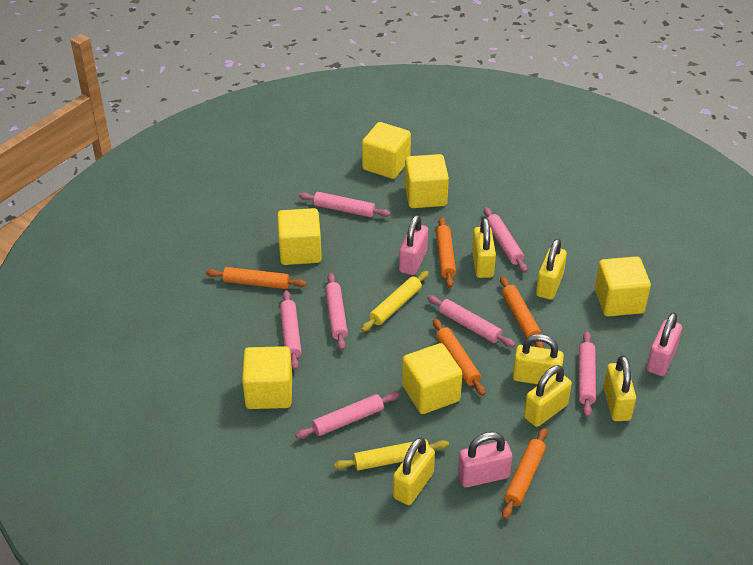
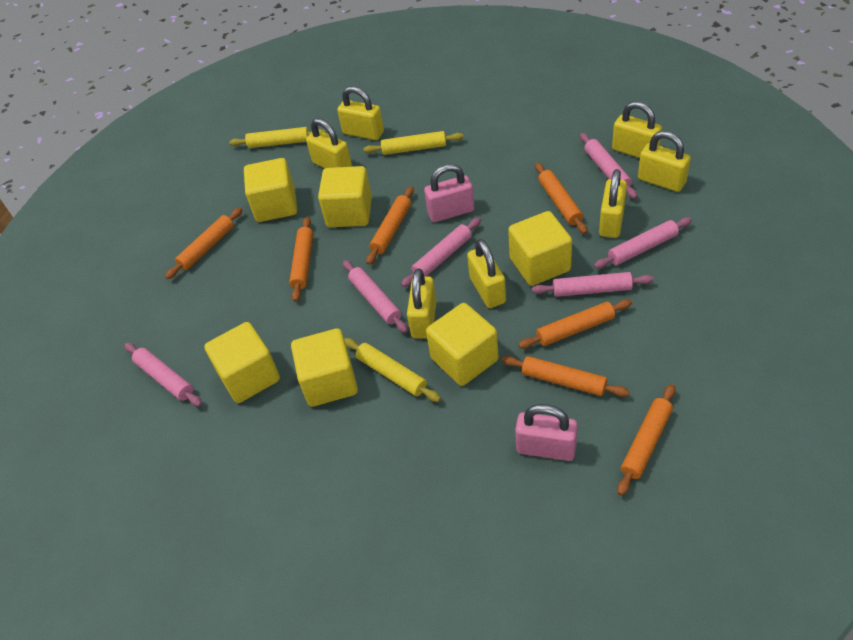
orange rolling pin: [206,267,307,289] [433,319,485,396] [436,217,456,288] [500,276,544,348] [502,428,547,519] = 5 -> [165,207,242,279] [289,217,313,302] [366,186,414,265] [501,356,630,397] [518,299,632,349] [535,163,587,234] [617,384,676,496] = 7
pink padlock: [399,215,428,275] [458,432,512,487] [647,312,682,376] = 3 -> [424,164,474,222] [515,404,578,461] = 2
pink rolling pin: [280,290,302,370] [296,392,399,439] [299,192,391,217] [325,273,348,350] [427,295,515,347] [484,207,527,273] [579,332,596,417] = 7 -> [124,343,202,407] [343,260,408,333] [401,218,481,287] [532,272,654,297] [580,133,637,199] [594,217,692,269] = 6
yellow padlock: [393,437,435,505] [472,218,496,278] [513,334,564,384] [524,365,572,427] [536,239,567,300] [603,355,636,421] = 6 -> [306,118,352,168] [337,86,384,140] [407,269,437,339] [467,239,506,308] [599,169,627,238] [612,101,662,158] [638,131,691,192] = 7
yellow rolling pin: [334,439,449,470] [361,271,429,332] = 2 -> [229,127,326,148] [344,338,441,402] [363,131,464,155] = 3

